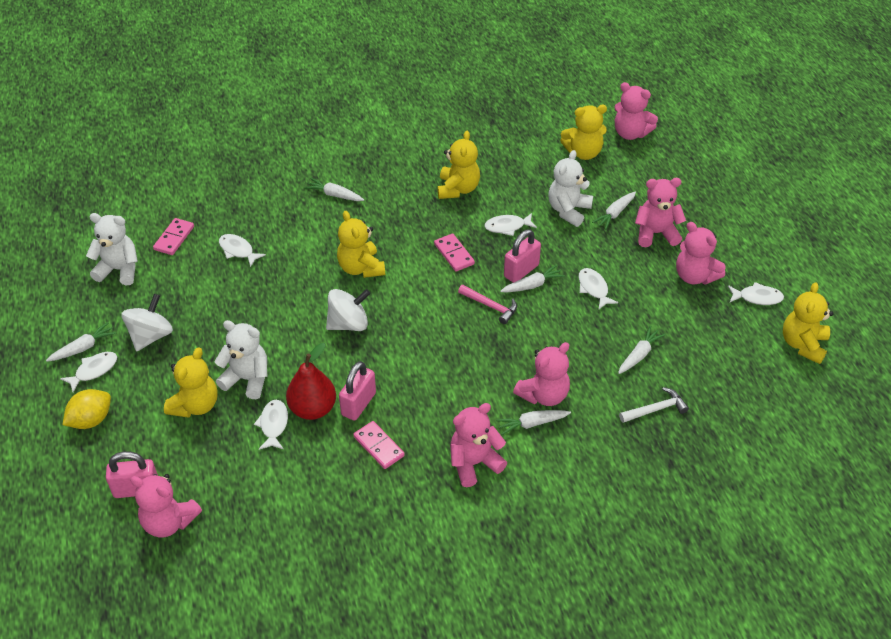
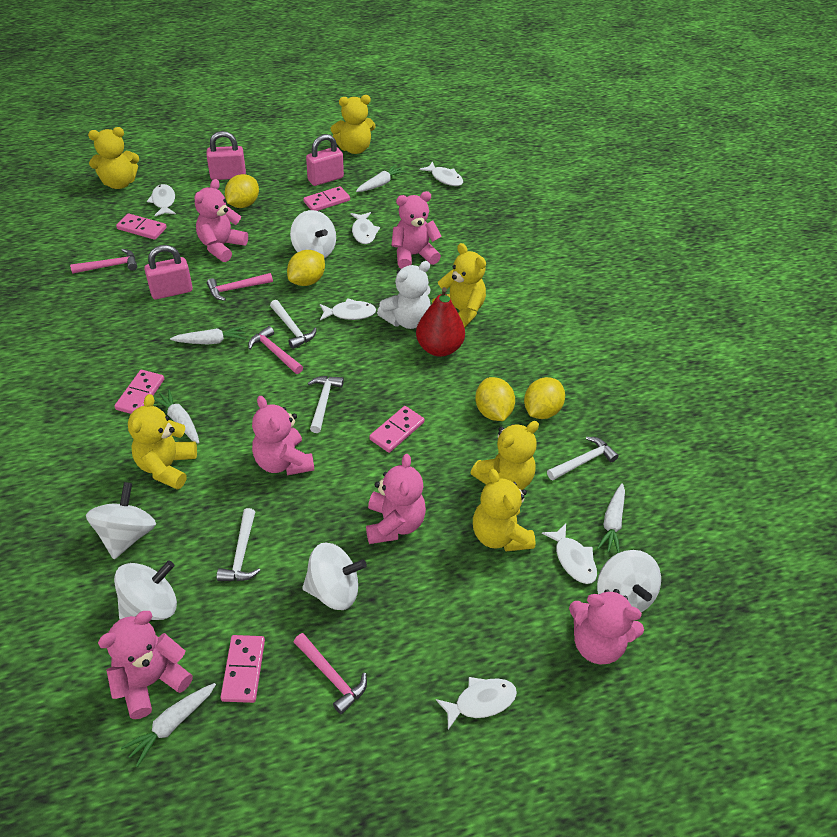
pink domino: [153,218,194,255] [353,421,405,469] [434,233,475,272] = 3 -> [115,370,164,414] [116,213,167,240] [221,635,265,703] [303,186,350,211] [369,406,425,453] = 5
pink hammer: [458,285,517,324] = 1 -> [70,249,137,274] [207,273,273,301] [248,326,303,374] [294,633,367,714] = 4
white carrot: [46,322,116,362] [304,178,364,201] [496,410,571,435] [500,265,565,292] [592,192,636,230] [618,326,665,374] = 6 -> [121,683,216,767] [154,389,199,444] [170,326,246,344] [356,165,406,192] [597,483,625,553] = 5
white hammer: [619,387,689,423] = 1 -> [217,508,261,581] [270,300,317,349] [308,376,344,433] [547,436,619,480] = 4
white spinning top: [121,294,173,351] [326,289,371,331] = 2 -> [86,482,156,559] [114,560,177,620] [290,210,336,258] [302,542,367,610] [597,550,661,612] = 5
white teddy bear: [86,213,138,285] [214,320,267,399] [549,150,593,227] = 3 -> [377,261,431,329] = 1
yellow lemon: [63,389,111,429] = 1 -> [225,174,259,208] [287,250,325,286] [475,377,515,421] [524,377,565,419] = 4
yellow teddy bear: [164,347,218,418] [337,211,385,278] [437,131,480,199] [560,105,607,160] [783,282,833,364] = 5 -> [88,127,139,189] [128,394,197,490] [331,95,376,154] [432,243,486,328] [470,421,539,490] [473,469,535,552] = 6

